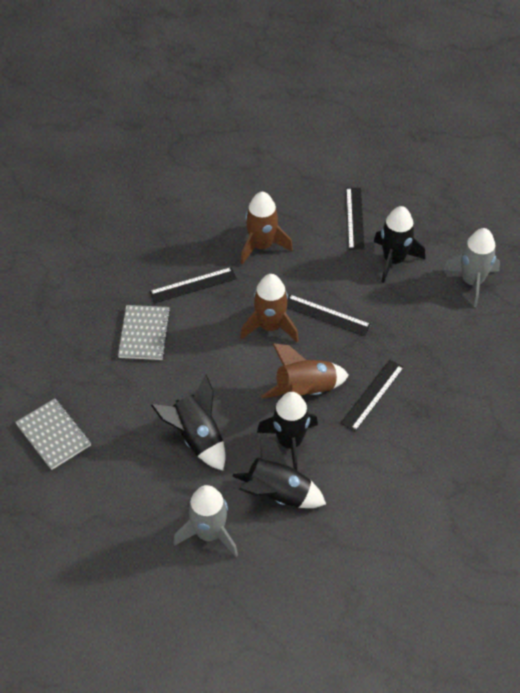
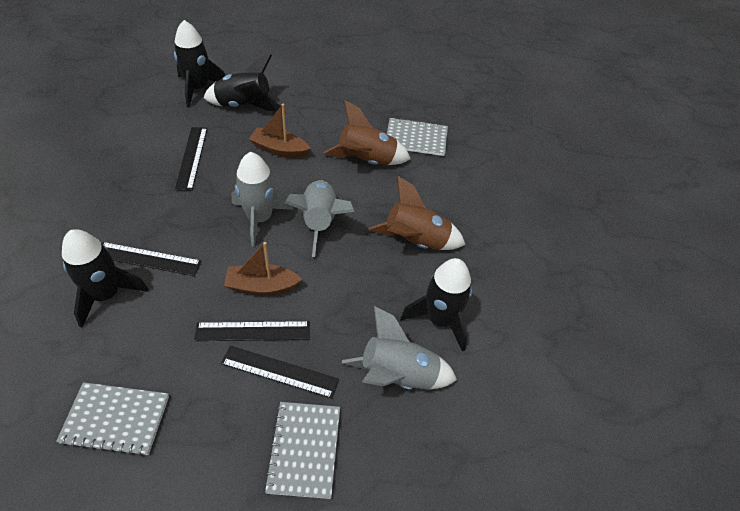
brown boat: none = 0 -> [224,242,302,295] [249,104,311,158] = 2
brown rocket: [240,274,299,342] [241,192,293,265] [261,343,349,398] = 3 -> [323,100,411,165] [369,176,465,250] = 2
grey notebook: [15,398,91,470] [118,305,171,360] = 2 -> [56,382,169,456] [264,402,340,499] [387,117,448,156] = 3
grey rocket: [173,485,238,557] [443,228,500,307] = 2 -> [231,152,294,247] [285,180,354,257] [342,306,457,390] = 3

